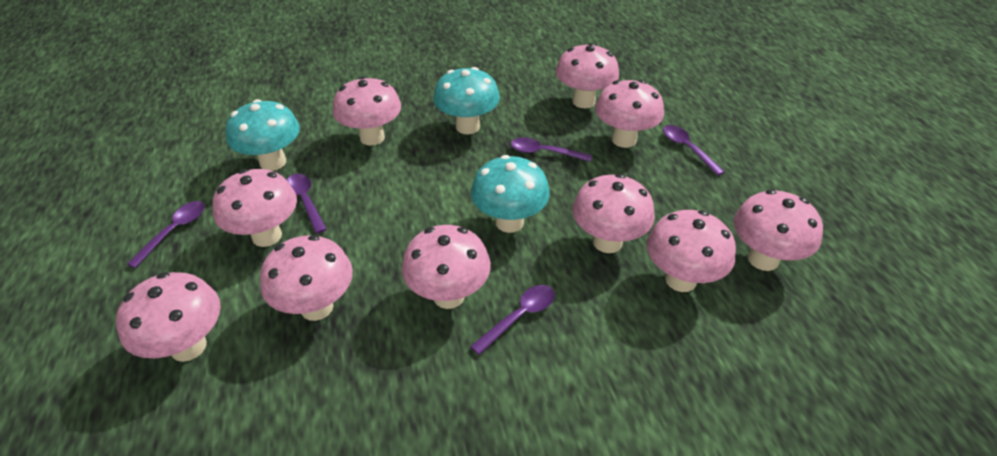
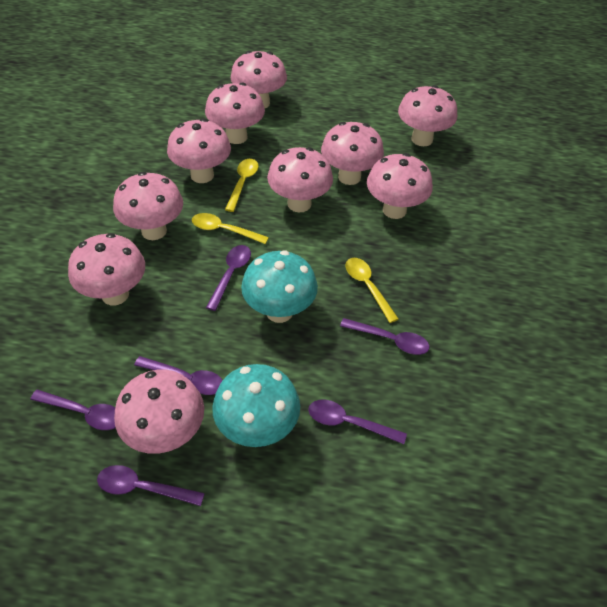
purple spoon: [127,201,205,268] [287,174,327,234] [470,285,555,355] [511,137,592,162] [663,125,725,176] = 5 -> [30,390,116,430] [97,465,205,506] [134,356,223,395] [206,245,251,311] [308,400,407,444] [340,318,430,355] = 6
turquoise mushroom: [225,99,300,171] [433,67,500,134] [471,155,550,233] = 3 -> [212,364,300,447] [241,250,318,323] = 2
yellow spoon: none = 0 -> [192,213,269,244] [225,159,259,212] [345,258,399,323] = 3

